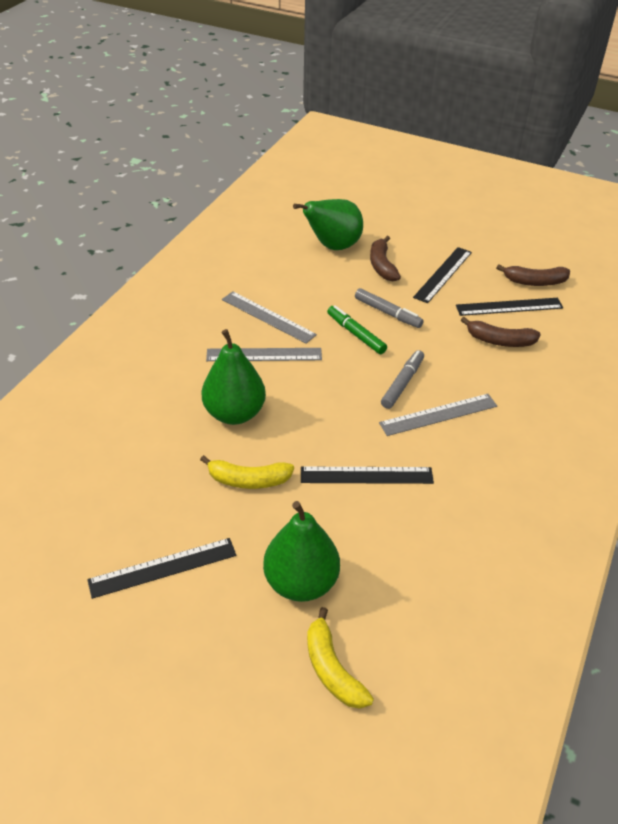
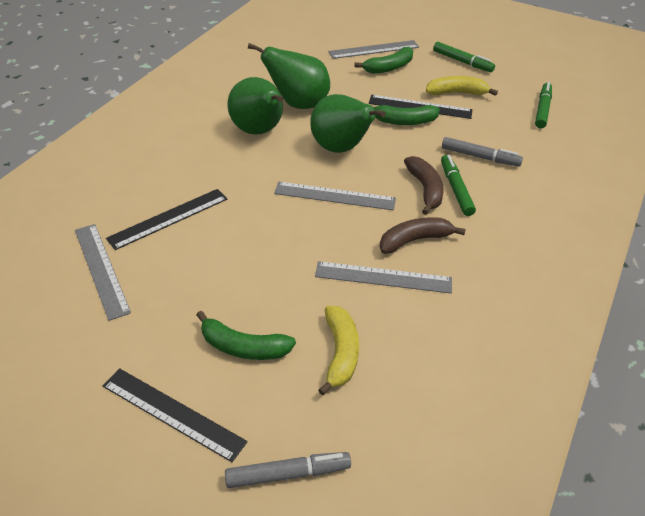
black ruler: [87,538,236,599] [301,467,434,484] [413,247,472,303] [456,298,563,316] = 4 -> [103,368,248,462] [106,189,227,250] [369,95,472,119] = 3
brown banana: [370,236,401,281] [461,317,541,347] [496,264,570,286] = 3 -> [380,217,466,254] [404,156,444,215] = 2
green banana: none = 0 -> [197,311,296,360] [354,47,413,74] [373,105,440,125] = 3
green marker: [327,305,387,354] = 1 -> [433,42,495,72] [441,155,476,216] [535,82,552,128] = 3
grey ruler: [206,348,322,361] [222,291,317,344] [379,394,497,436] = 3 -> [75,224,131,321] [274,182,396,210] [315,261,452,293] [328,40,419,59] = 4

